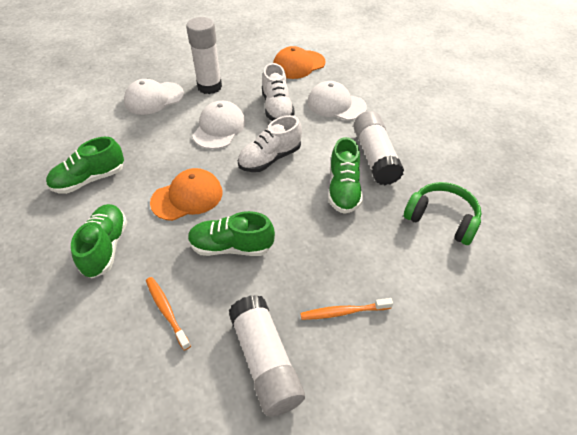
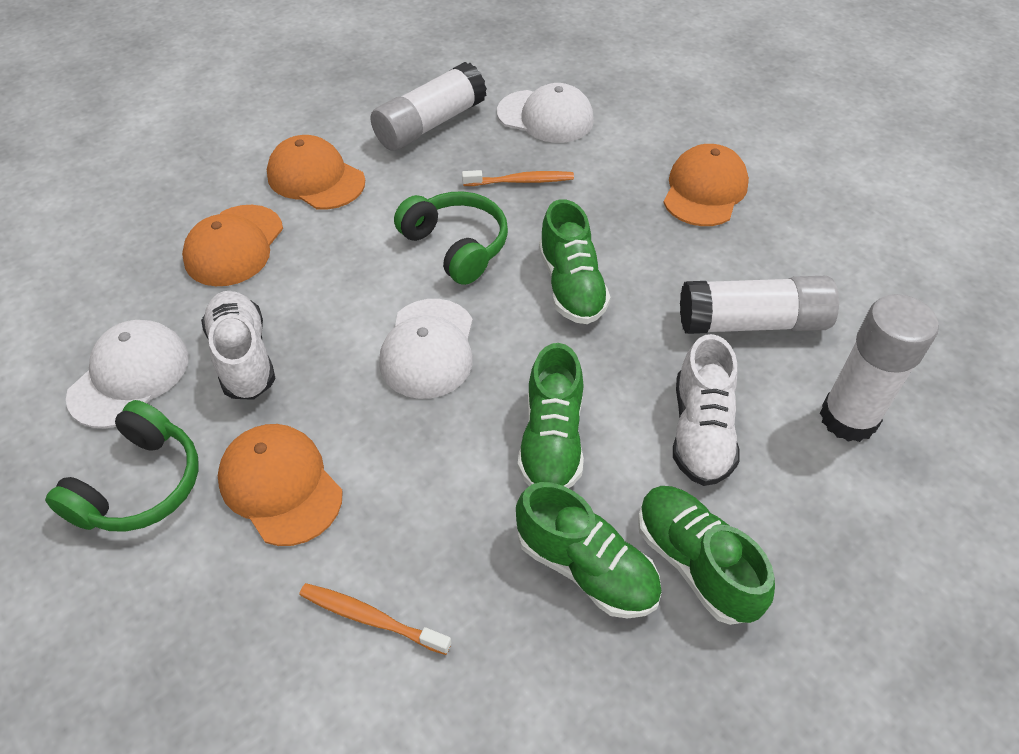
green headphones: [404,182,481,245] = 1 -> [45,400,199,532] [394,191,508,285] = 2
orange cap: [150,168,222,221] [273,46,326,79] = 2 -> [182,205,283,286] [218,424,343,546] [267,135,365,210] [663,144,749,226] = 4

